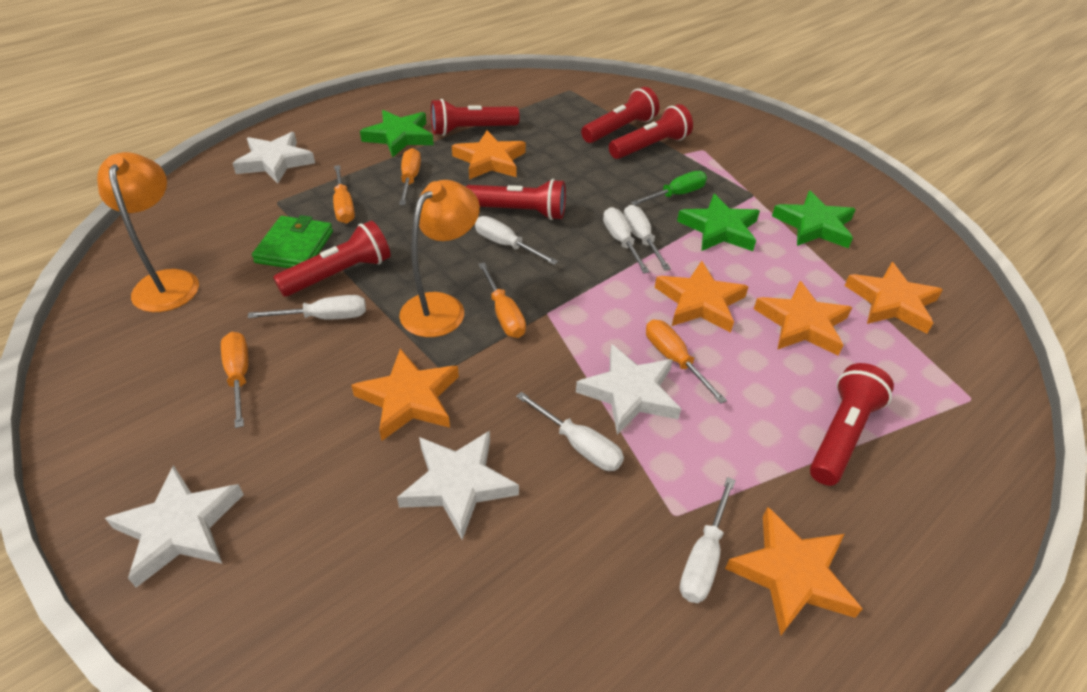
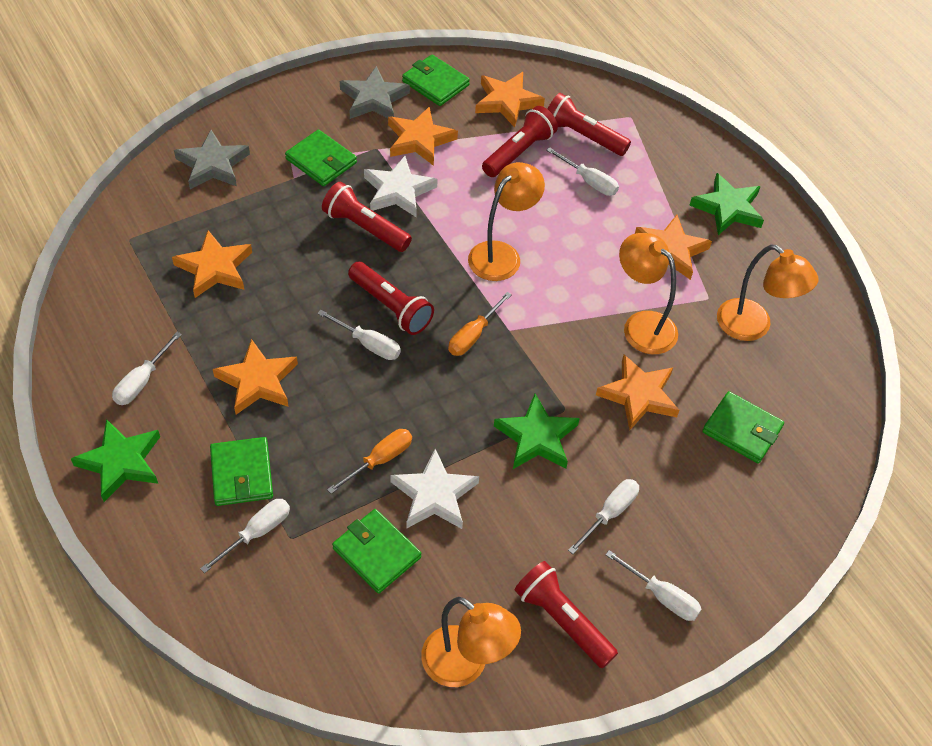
green screwdriver: [631,171,707,205] = 1 -> none = 0
green wallet: [252,215,333,268] = 1 -> [210,437,273,506] [285,130,357,186] [332,509,421,593] [402,55,470,106] [702,391,784,464] = 5
grey star: none = 0 -> [174,130,250,189] [340,66,410,119] = 2
orange lamp: [97,152,199,312] [399,180,480,337] = 2 -> [421,597,521,687] [468,162,545,281] [619,233,678,354] [717,245,818,341] = 4
orange screwdriver: [221,332,249,428] [333,165,355,224] [399,148,421,205] [478,262,526,338] [646,319,727,404] = 5 -> [327,429,412,494] [448,292,512,356] = 2
red flashlight: [273,221,391,297] [431,99,520,136] [466,179,566,220] [581,87,659,143] [609,104,693,159] [810,363,894,486] = 6 -> [322,182,412,252] [348,262,434,335] [482,106,558,177] [515,561,618,668] [548,93,631,156] = 5
white star: [105,465,244,588] [232,132,315,183] [397,431,519,540] [576,344,681,435] = 4 -> [364,156,438,217] [391,449,479,529] = 2

